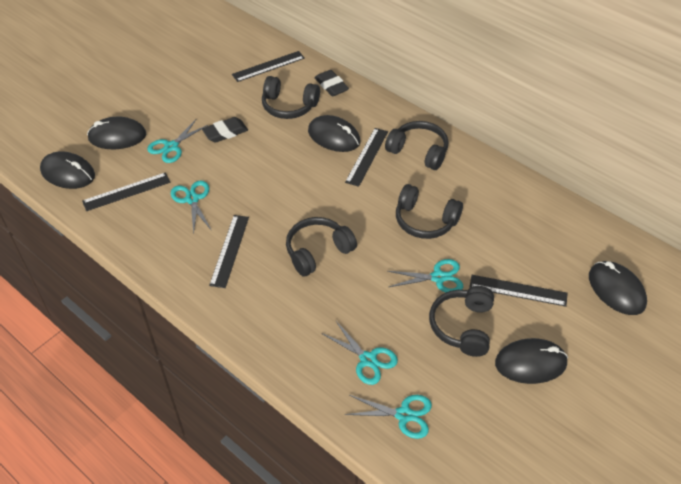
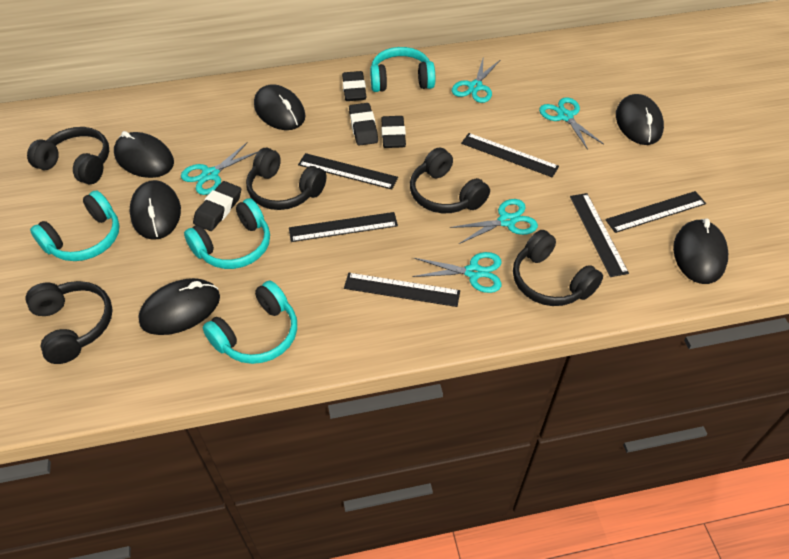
black eraser: [202,117,248,143] [314,70,349,96] = 2 -> [193,181,241,231] [342,71,366,101] [349,103,378,146] [381,116,406,148] = 4
black mouse: [40,151,95,189] [87,117,146,149] [308,115,360,152] [495,338,568,384] [589,261,647,315] = 5 -> [114,131,174,178] [130,180,181,240] [138,278,220,335] [254,84,306,130] [616,94,664,145] [673,219,728,284] = 6
black ruler: [82,172,171,211] [209,215,249,288] [232,51,305,82] [345,128,388,187] [469,275,568,307] = 5 -> [289,212,398,242] [298,153,398,190] [344,273,460,307] [461,133,559,177] [570,193,629,277] [605,191,706,233] = 6
turquoise headphones: none = 0 -> [30,190,120,261] [184,198,270,269] [203,281,297,364] [370,47,435,92] = 4

